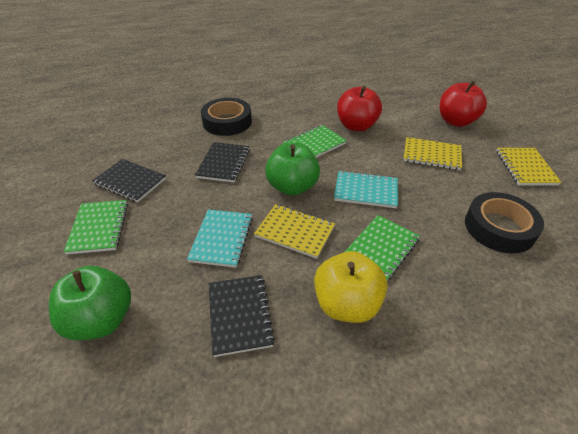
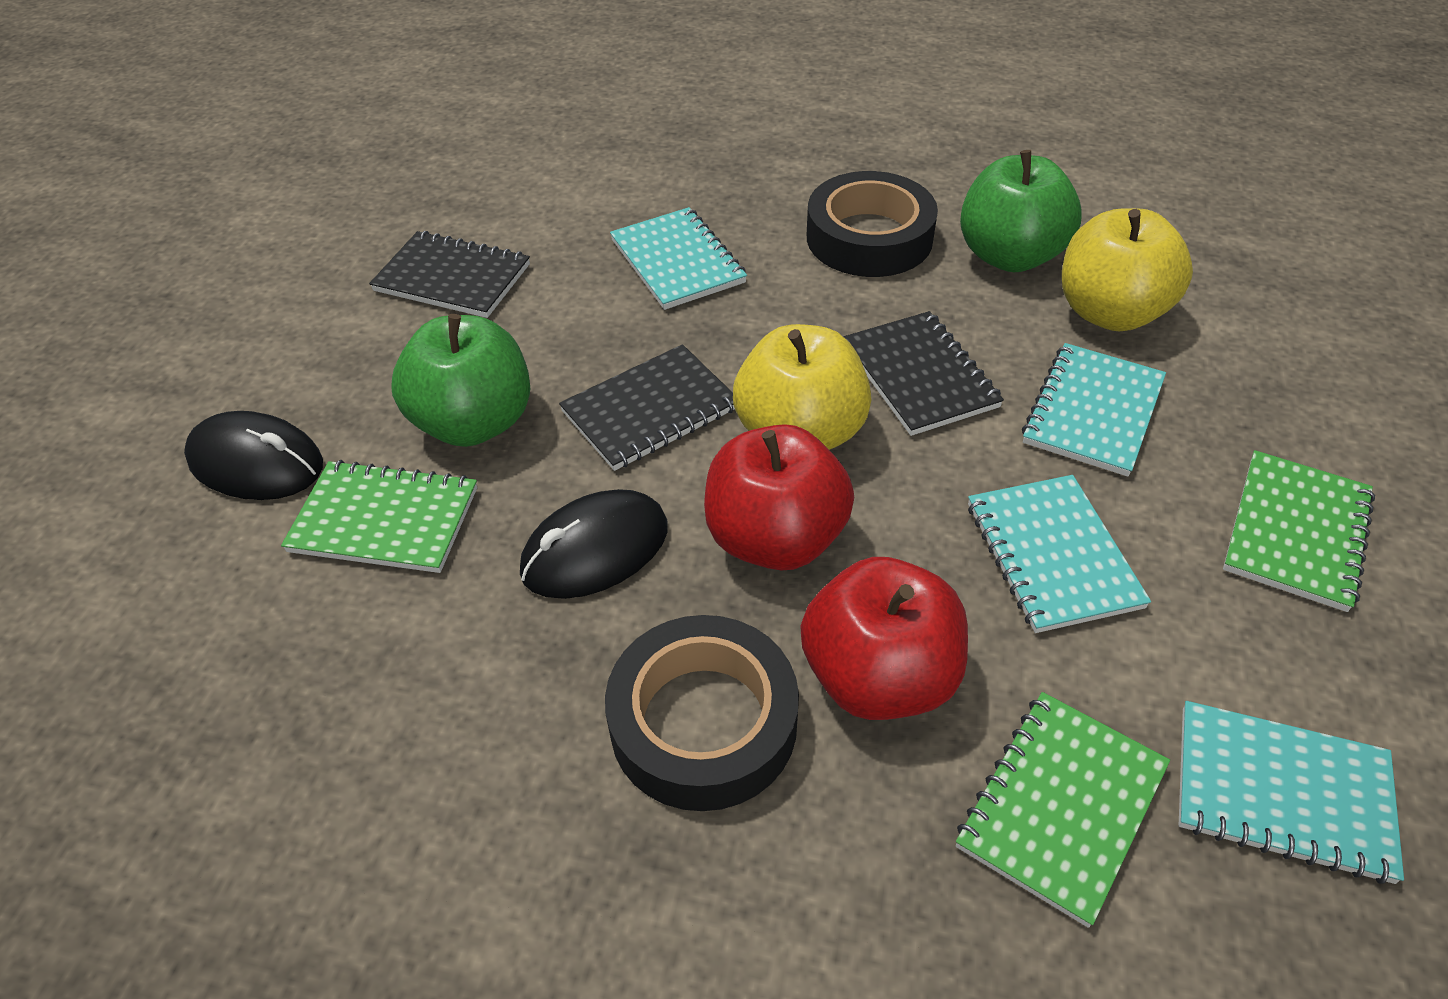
black mouse: none = 0 -> [184,411,323,500] [520,489,668,599] = 2
turquoise notebook: [187,210,253,268] [334,171,398,208] = 2 -> [610,207,747,310] [968,475,1151,633] [1022,343,1166,477] [1179,701,1404,884] = 4
yellow apple: [314,251,388,323] = 1 -> [733,324,871,450] [1062,208,1193,332] = 2
yellow notebook: [254,204,335,259] [403,137,462,170] [497,148,561,185] = 3 -> none = 0

